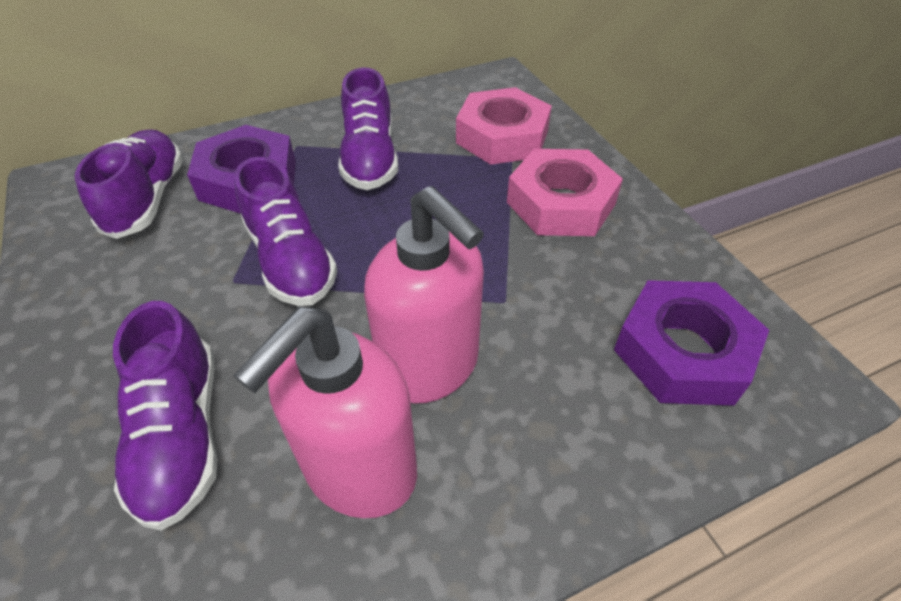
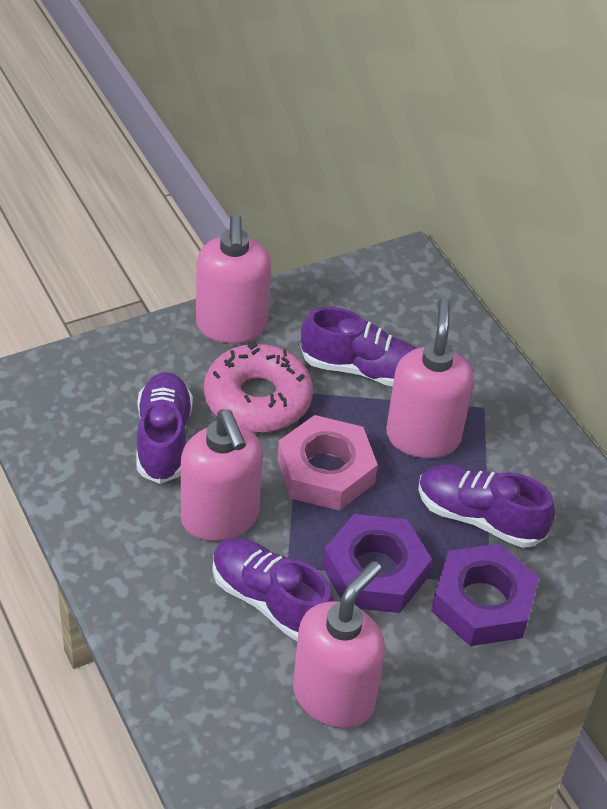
pink donut: none = 0 -> [204,341,313,433] = 1
pink nut: [456,87,552,165] [507,149,623,236] = 2 -> [277,415,378,511] = 1
pink soap dispenser: [233,307,417,518] [364,186,484,404] = 2 -> [181,409,263,542] [196,215,271,344] [293,561,385,729] [386,299,474,459] = 4

